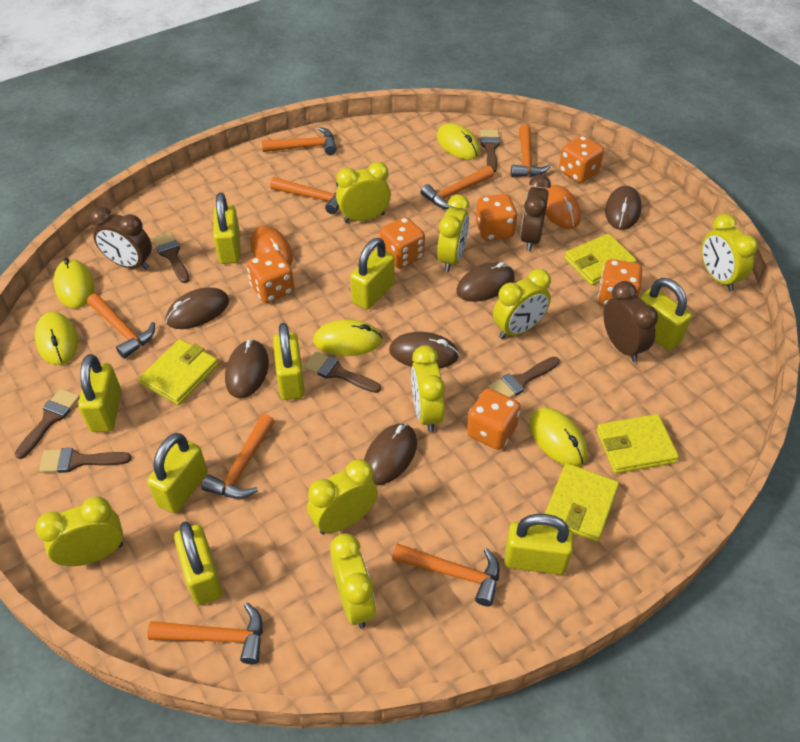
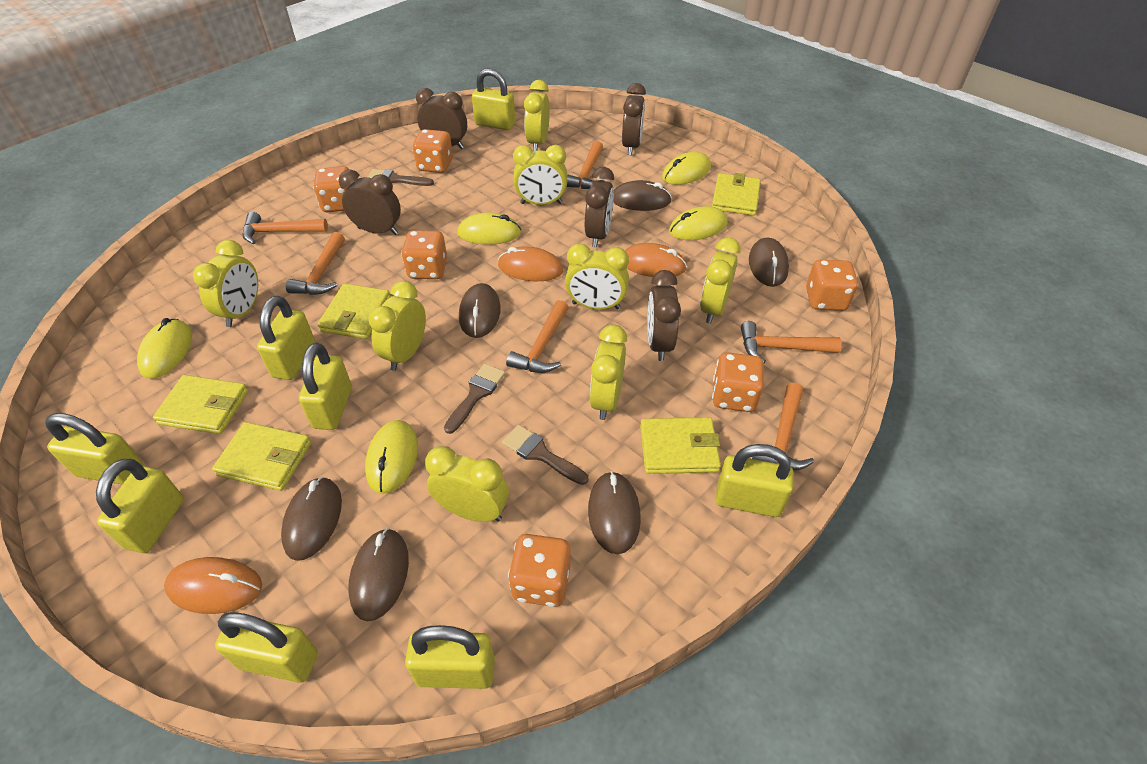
brown brush: [15,389,80,459] [39,448,131,473] [152,232,189,283] [304,351,381,393] [480,130,500,172] [488,357,560,398] = 6 -> [367,169,434,186] [444,364,505,434] [502,425,588,485] = 3
brown clock: [90,207,152,270] [520,174,551,251] [603,281,658,362] = 3 -> [339,170,401,235] [416,88,467,149] [585,167,614,248] [622,83,646,155] [648,270,681,361] = 5
orange hammer: [87,294,155,359] [147,603,263,664] [202,414,275,499] [262,127,337,155] [270,177,339,214] [392,543,500,606] [421,166,494,209] [511,125,551,177] = 8 -> [242,212,328,244] [286,232,345,295] [506,300,569,373] [567,141,605,189] [741,321,842,364] [752,383,814,471] = 6
orange mouse: [250,226,293,265] [545,185,581,229] = 2 -> [164,557,262,614] [498,247,563,281] [625,243,687,277] = 3
yellow wallet: [139,339,219,405] [545,463,619,542] [564,234,637,286] [596,414,679,474] = 4 -> [153,375,248,434] [212,422,311,491] [317,284,391,339] [640,417,721,474] [712,173,761,216] = 5

